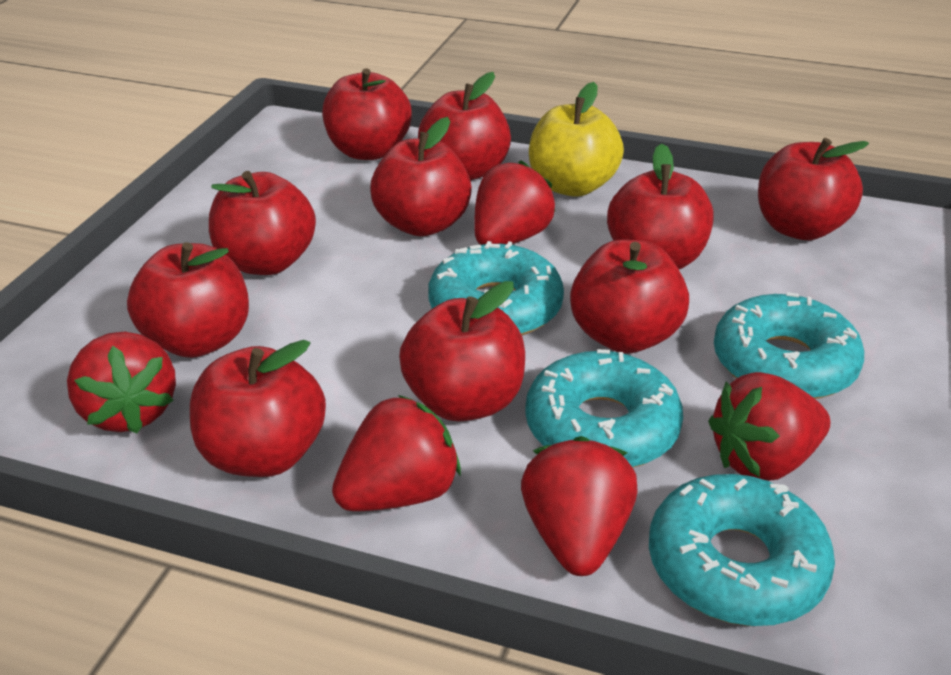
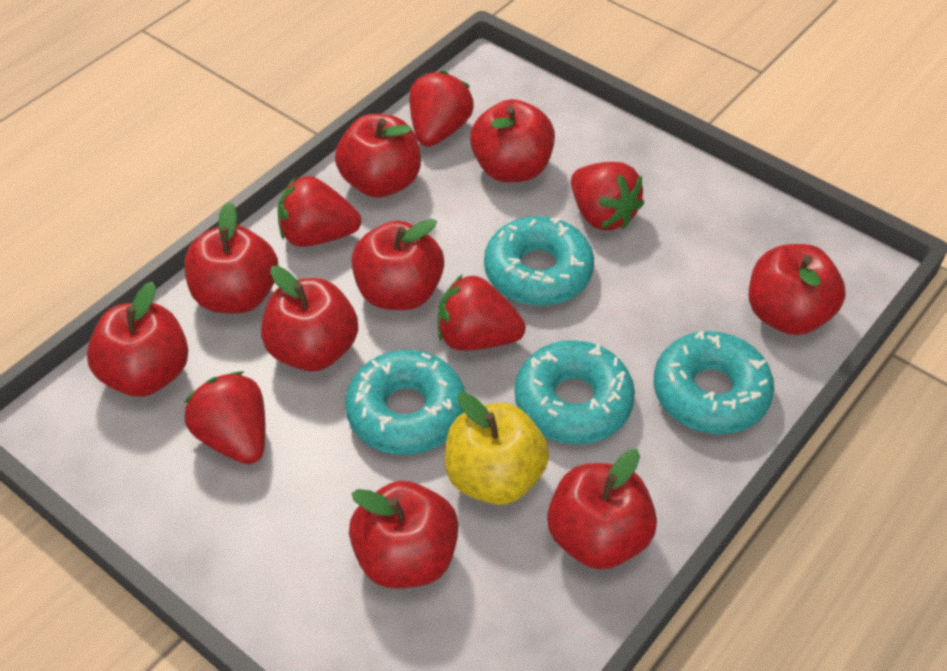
red apple: [127,242,249,358] [190,340,326,477] [209,171,316,275] [322,68,412,160] [370,117,472,236] [399,281,525,422] [418,72,511,180] [570,240,689,354] [607,144,713,269] [758,138,869,240] = 10 -> [87,282,189,397] [184,202,278,314] [261,266,358,371] [335,114,421,198] [349,481,459,588] [351,219,444,310] [470,99,555,182] [547,449,657,570] [749,244,846,335] = 9

